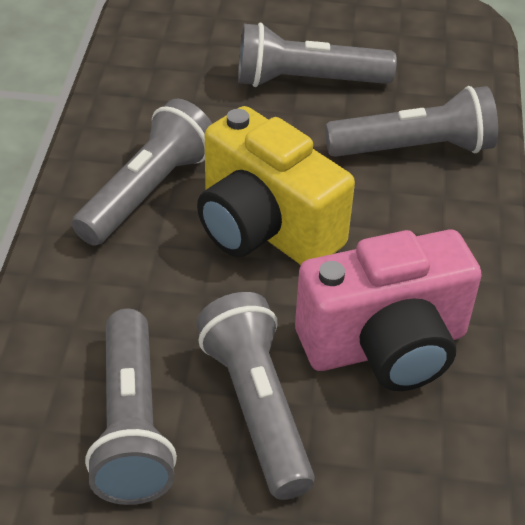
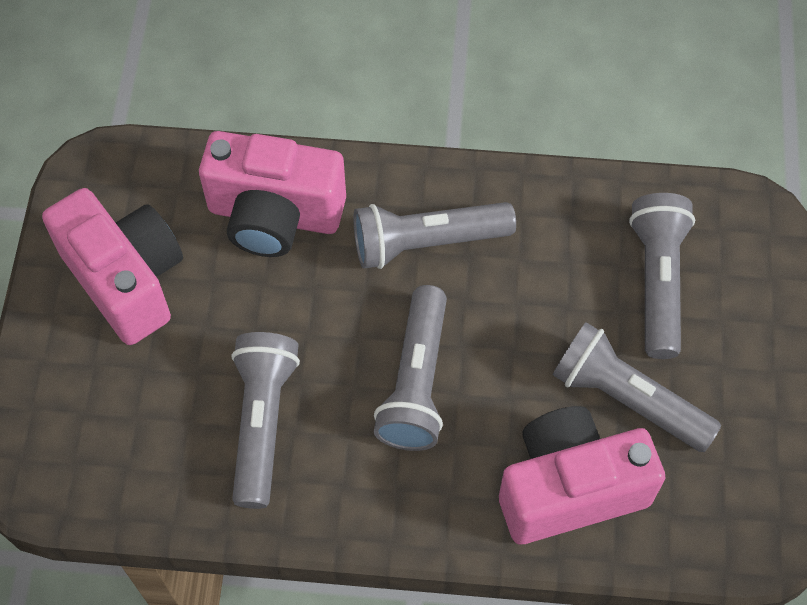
pink camera: [295,230,482,391] = 1 -> [42,188,183,345] [199,131,346,257] [499,406,665,544] = 3
yellow camera: [197,106,355,265] = 1 -> none = 0

